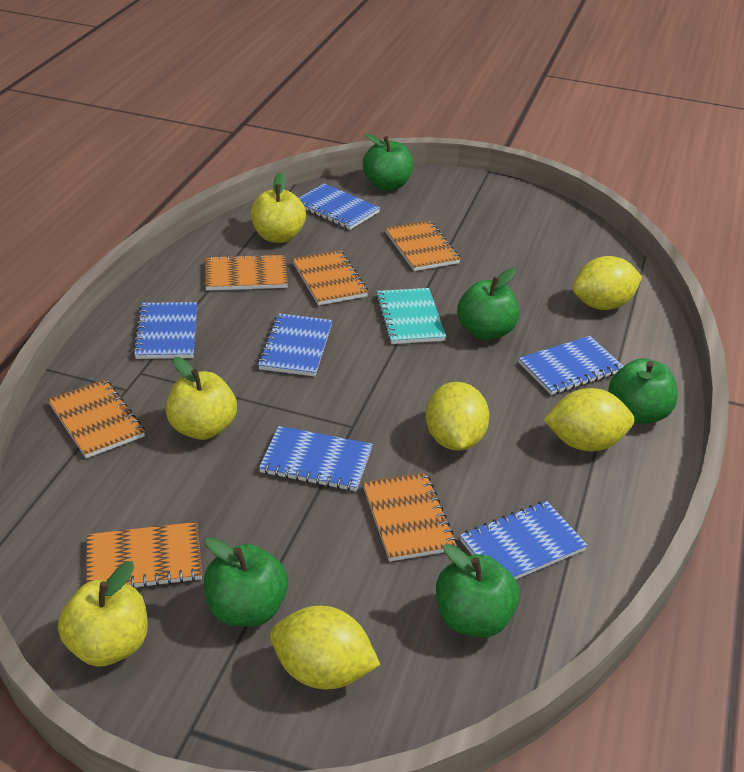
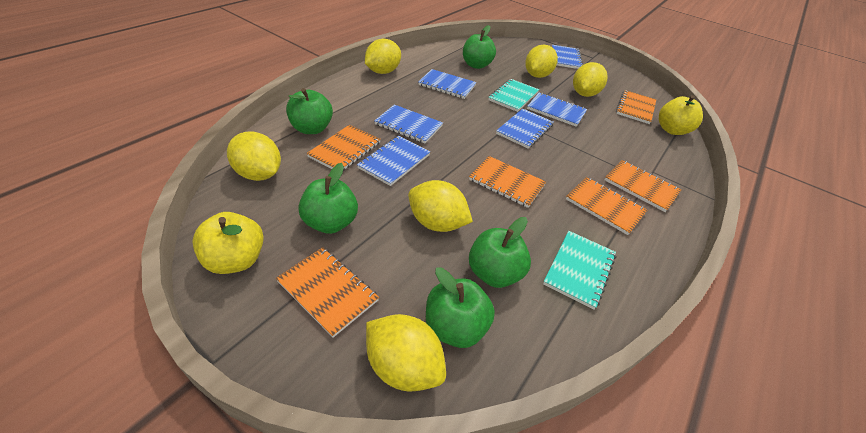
turquoise notebook: [376,288,446,344] = 1 -> [488,79,539,112] [543,231,616,310] = 2
yellow apple: [58,561,148,667] [166,357,237,440] [251,172,306,243] = 3 -> [192,212,264,274] [659,95,703,135] = 2
yellow lemon: [270,606,380,689] [426,382,490,451] [543,388,635,451] [572,256,642,310] = 4 -> [227,132,281,181] [365,39,401,74] [366,314,446,391] [408,180,473,232] [525,44,558,78] [573,62,608,97] = 6

